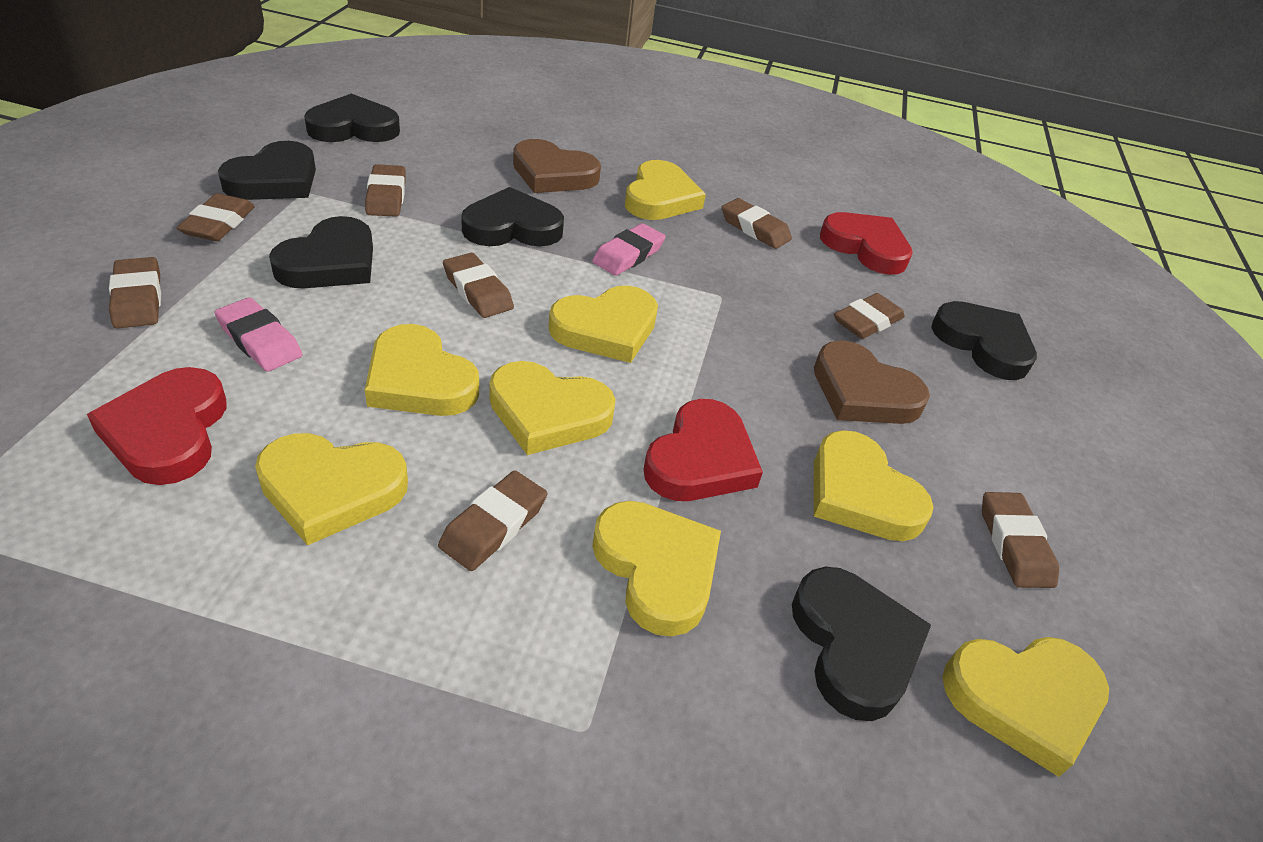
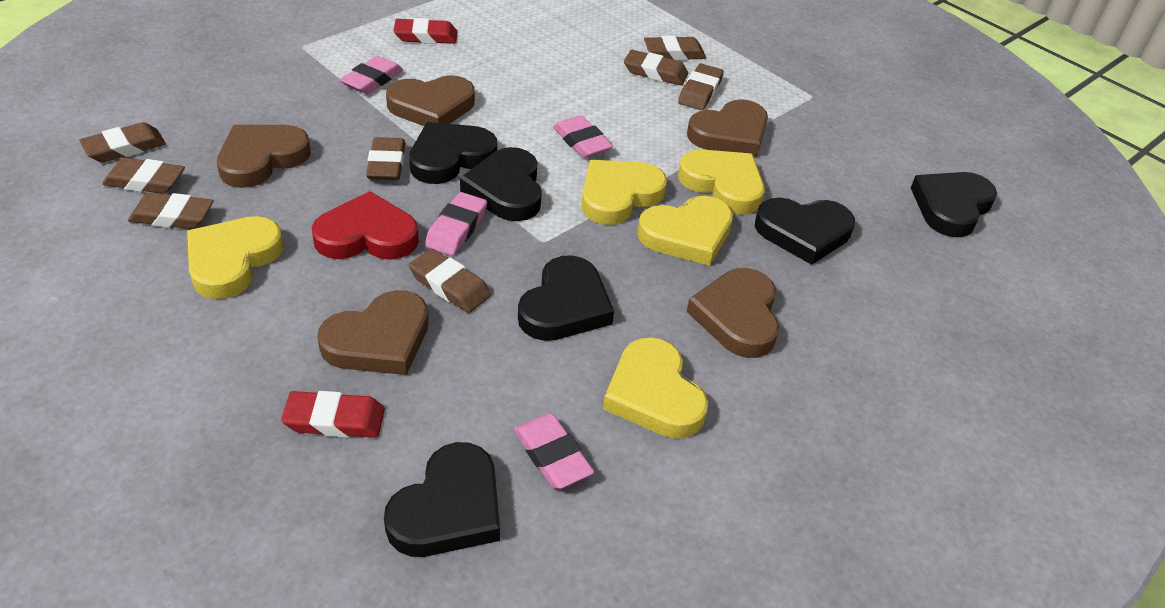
brown heart: [513,139,601,193] [814,340,930,424] = 2 -> [217,125,311,188] [317,290,429,375] [386,75,475,126] [687,99,768,157] [687,268,779,358] = 5
pink eraser: [214,297,303,372] [592,223,665,276] = 2 -> [340,56,403,94] [425,192,487,256] [514,414,594,489] [553,115,613,158] = 4
red eraser: none = 0 -> [281,391,385,438] [393,18,457,44] = 2
red heart: [87,367,227,485] [644,399,763,501] [820,212,913,275] = 3 -> [312,191,419,260] = 1
yellow heart: [255,433,408,545] [365,324,479,416] [489,361,616,455] [548,286,658,363] [592,501,721,637] [625,160,706,220] [814,430,934,541] [942,637,1109,777] = 8 -> [187,216,284,299] [581,160,667,225] [603,337,708,439] [637,196,733,266] [678,149,765,215] = 5

